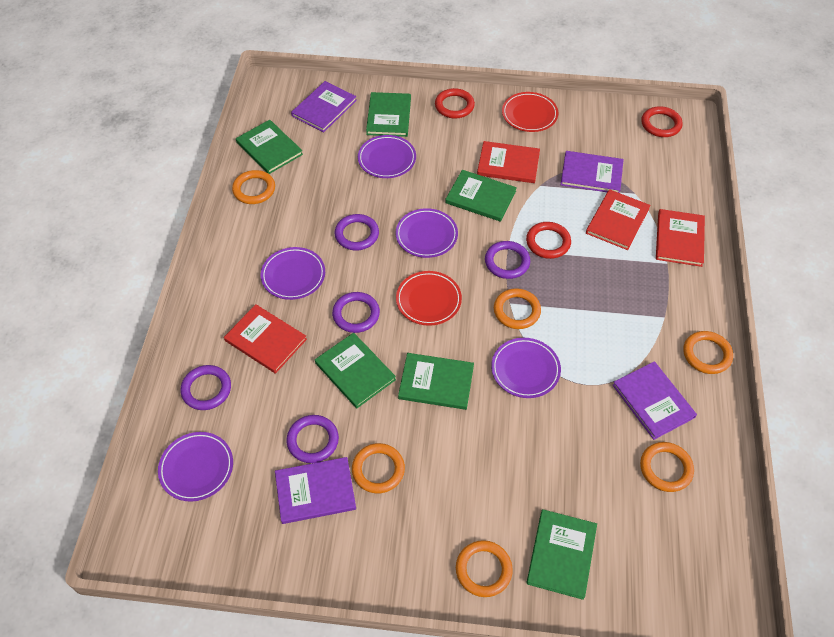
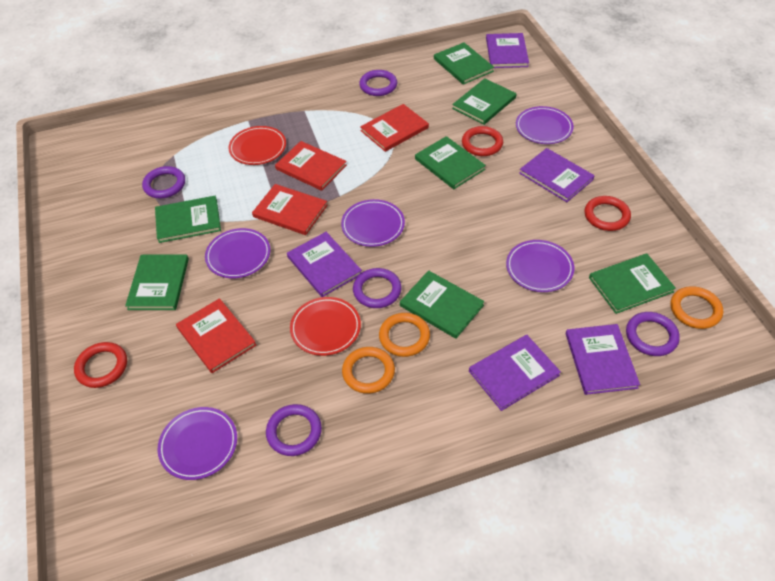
green book: [236,120,303,174] [315,333,396,408] [366,92,411,137] [398,353,474,410] [445,170,517,222] [526,509,597,600] = 6 -> [125,255,189,310] [155,196,221,243] [400,270,484,339] [415,136,486,189] [434,42,494,85] [452,78,516,125] [589,253,676,314] = 7
orange ring: [232,170,275,204] [352,443,405,494] [456,540,513,597] [494,288,541,329] [640,442,694,492] [683,331,733,374] = 6 -> [342,347,395,394] [379,313,430,357] [671,286,723,329] = 3
purple book: [275,457,356,524] [291,81,357,132] [561,151,624,193] [613,361,697,440] = 4 -> [287,232,362,297] [469,335,561,411] [486,33,529,68] [519,148,595,202] [565,324,640,395] = 5

